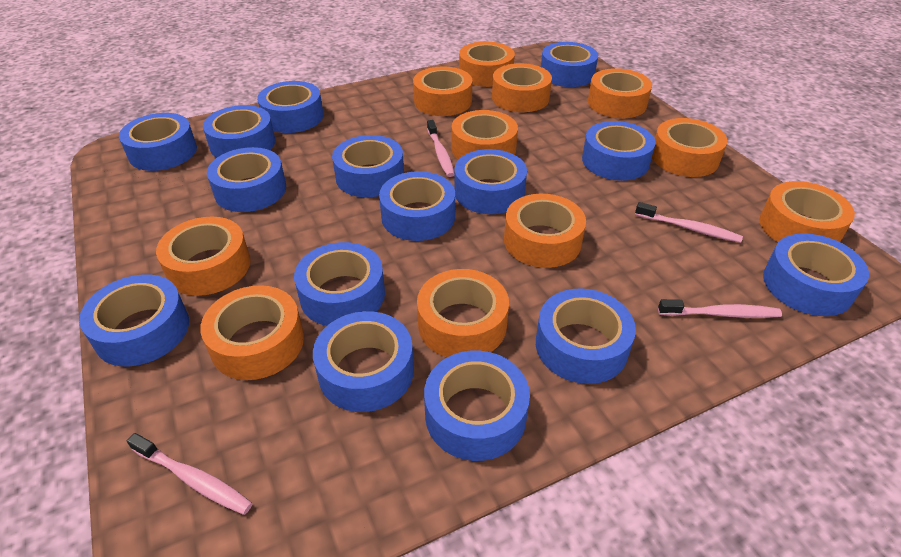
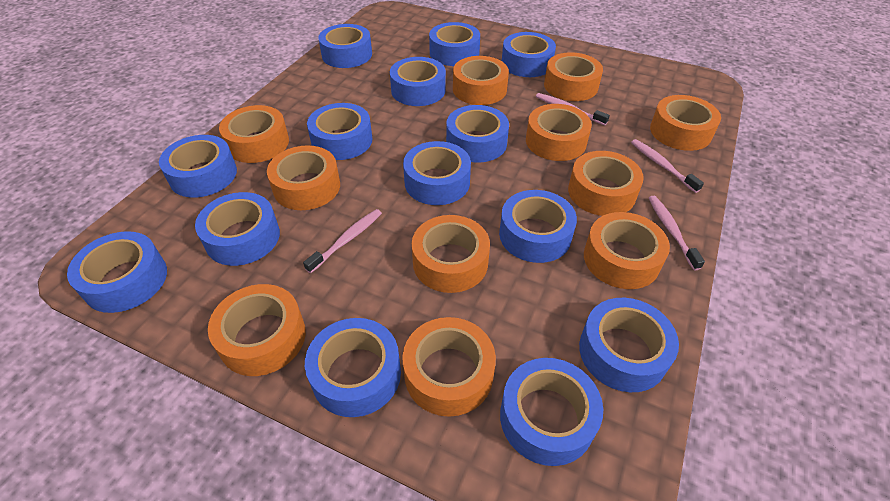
blue tape: [79,274,189,366] [119,113,197,171] [203,105,275,158] [207,147,286,212] [257,81,324,133] [294,242,385,326] [313,311,414,412] [332,135,404,197] [379,171,455,241] [424,351,530,461] [454,149,527,214] [536,288,636,384] [541,42,598,87] [582,121,656,181] [763,233,869,316] = 15 -> [67,231,167,313] [159,135,237,198] [195,192,280,266] [305,318,401,417] [307,103,372,160] [318,24,372,68] [390,57,446,106] [403,141,471,205] [429,22,480,66] [446,105,509,163] [499,190,577,263] [500,358,603,466] [502,32,556,77] [579,298,679,392] = 14

